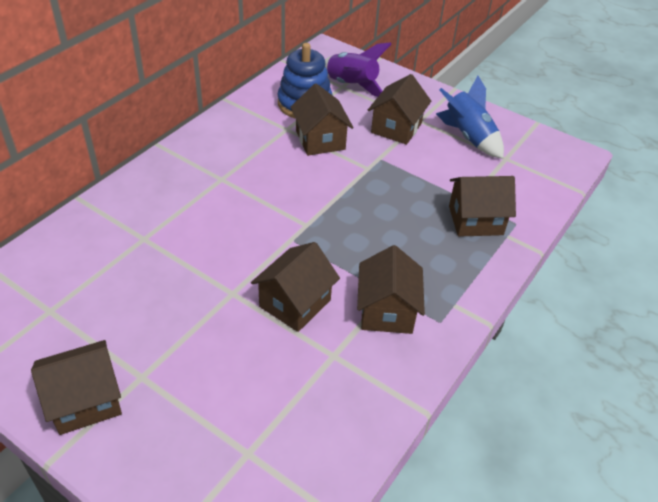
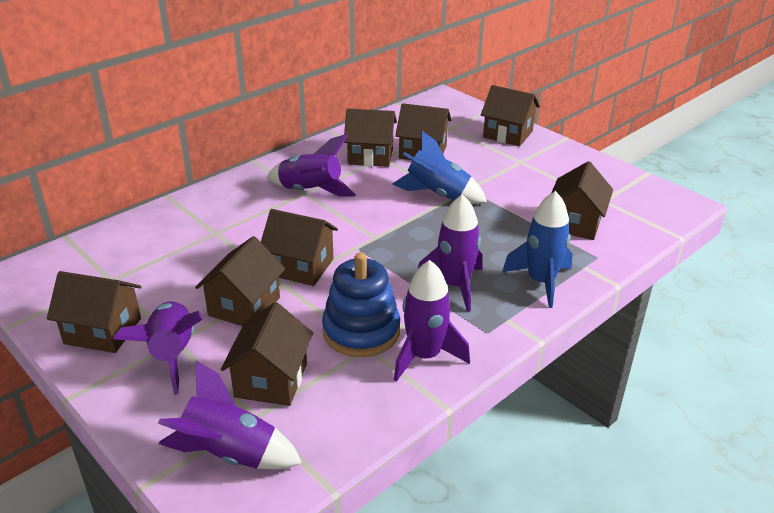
blue rocket: [436,76,504,159] = 1 -> [392,131,487,204] [502,191,572,308] = 2
brown house: [31,340,122,435] [251,242,340,332] [291,83,353,156] [357,245,425,334] [368,74,431,145] [449,176,516,237] = 6 -> [47,271,142,353] [195,236,285,326] [221,302,313,406] [261,209,338,286] [344,109,397,167] [395,103,452,160] [481,85,540,146] [551,161,613,240] = 8
purple rocket: [325,43,391,97] = 1 -> [114,302,203,395] [158,360,302,469] [267,134,356,196] [394,260,470,382] [417,194,483,312] = 5

